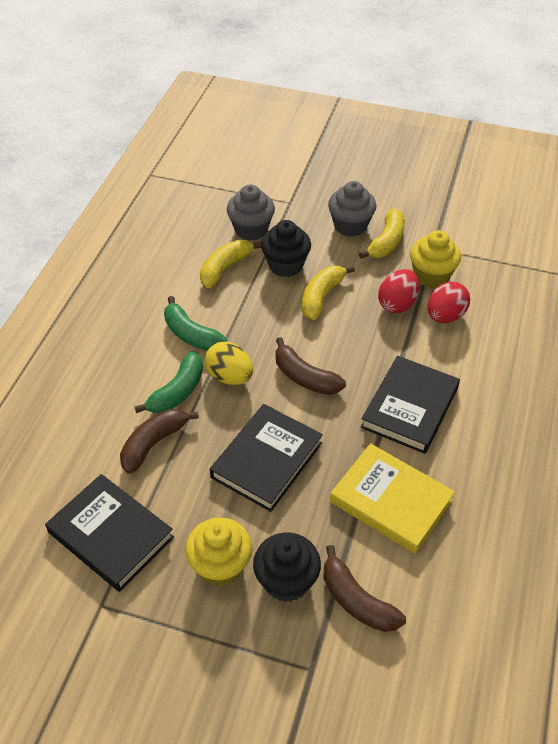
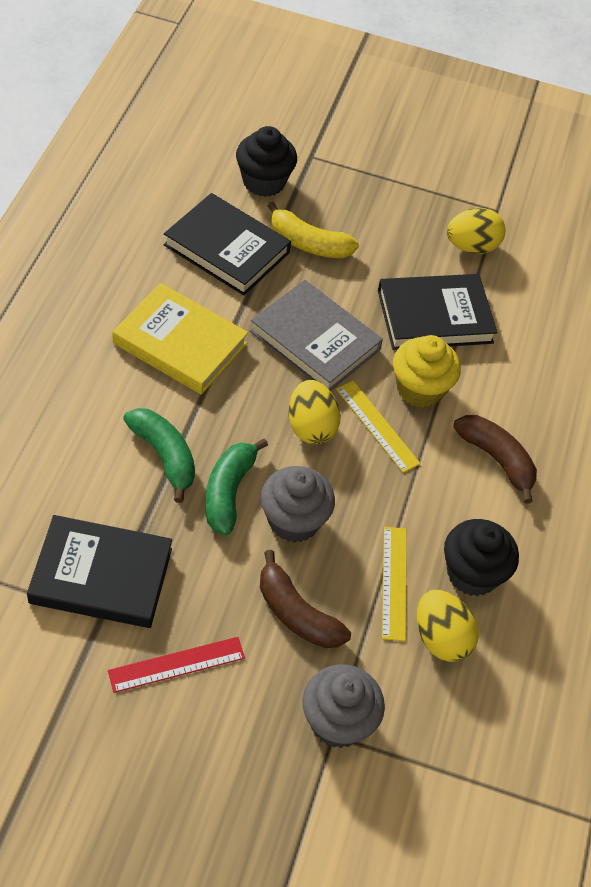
brown banana: [120,409,199,474] [275,337,346,395] [324,545,406,632] = 3 -> [260,550,351,648] [453,415,537,504] = 2
grey book: none = 0 -> [250,280,383,391] = 1
red egg: [378,269,420,313] [428,282,470,323] = 2 -> none = 0
red ruler: none = 0 -> [108,637,245,693] = 1
yellow banana: [200,240,261,288] [302,265,355,320] [359,209,405,259] = 3 -> [268,202,359,259] = 1
yellow cupcake: [185,518,252,586] [410,231,461,288] = 2 -> [393,335,461,408] = 1
yellow egg: [205,342,253,385] = 1 -> [289,380,340,444] [417,590,478,662] [446,208,505,254] = 3
yellow ruler: none = 0 -> [336,381,421,473] [382,527,407,641] = 2

